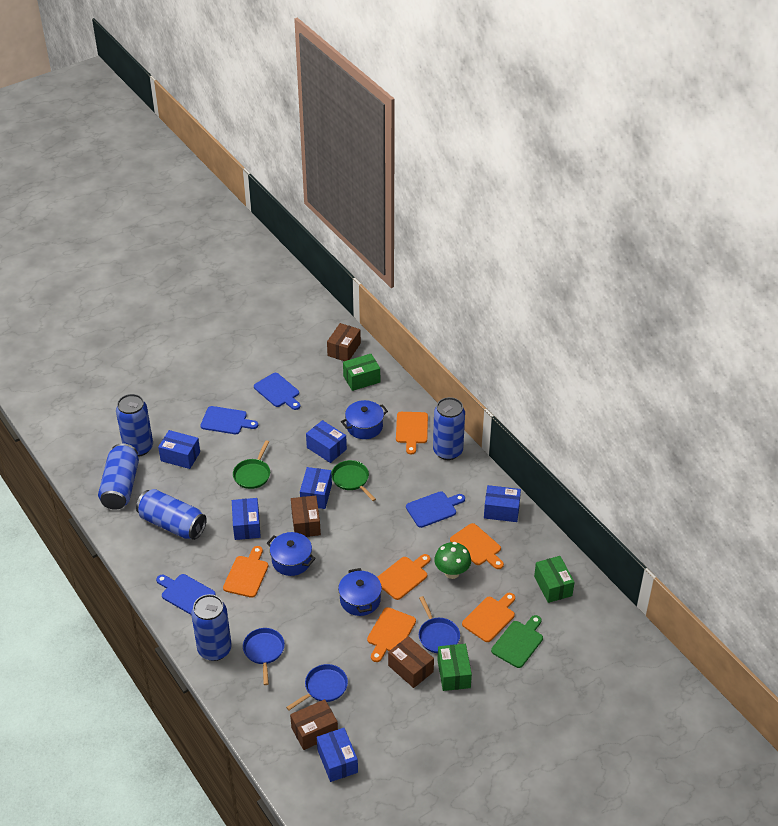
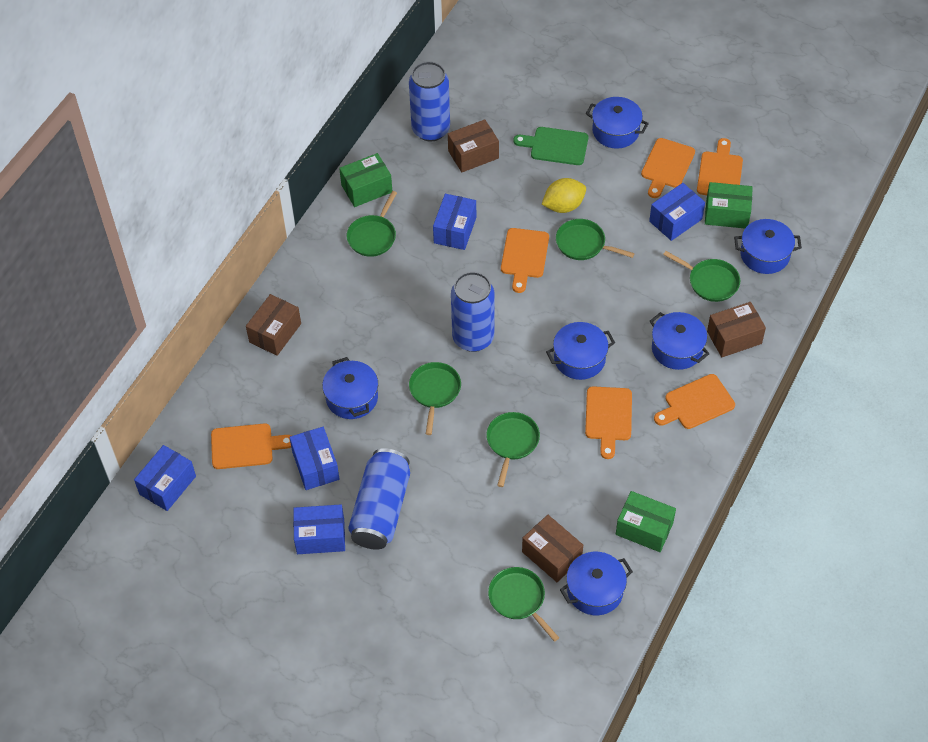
blue box: [158,430,200,469] [232,498,261,540] [300,467,332,509] [306,420,347,463] [317,728,358,782] [484,485,521,522] = 6 -> [134,445,196,511] [289,427,340,490] [293,504,345,554] [433,194,476,250] [649,183,705,241] = 5
blue can: [98,443,139,510] [116,394,153,457] [136,489,207,540] [191,594,232,661] [433,397,465,460] = 5 -> [348,448,410,550] [409,61,450,142] [451,272,494,352] = 3
blue cutting board: [156,574,216,615] [200,406,258,434] [254,373,300,410] [406,491,465,528] = 4 -> none = 0
blue pan: [243,628,285,685] [286,664,348,710] [419,596,460,653] = 3 -> none = 0
blue pot: [267,532,316,576] [338,568,382,616] [341,400,388,439] = 3 -> [322,357,378,419] [546,322,615,380] [560,552,633,615] [586,97,649,149] [650,312,709,370] [734,219,802,274] = 6
green mushroom: [434,542,471,579] = 1 -> none = 0
green pan: [233,440,270,489] [332,460,376,501] = 2 -> [347,191,397,257] [409,362,461,435] [486,412,540,487] [488,567,559,642] [556,219,635,260] [663,251,740,302] = 6
yellow lemon: none = 0 -> [542,178,586,213] = 1

